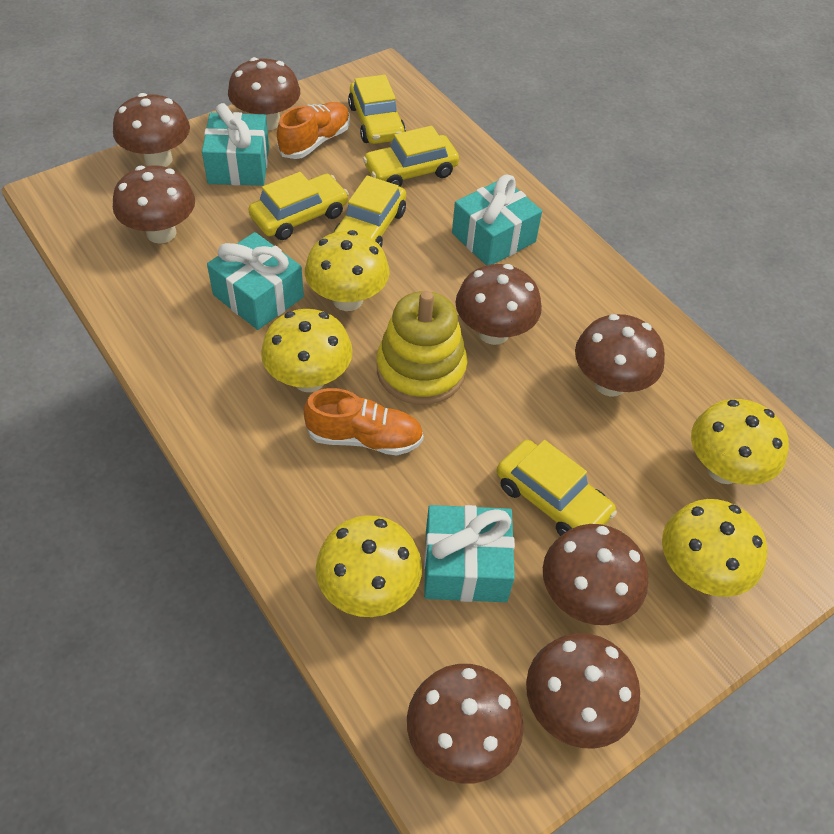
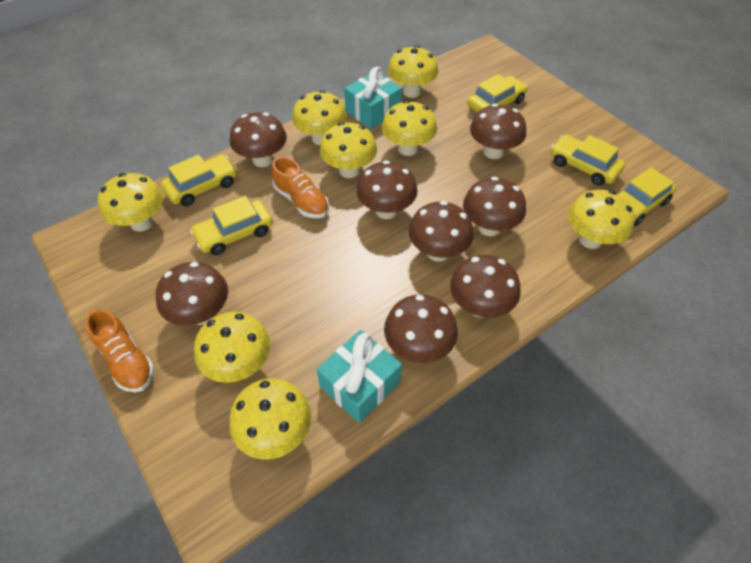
turquoise gift: [202,103,269,186] [207,232,304,330] [424,505,515,602] [452,174,542,265] = 4 -> [317,330,402,423] [344,67,402,129] = 2
yellow mushroom: [261,309,353,392] [305,230,390,311] [316,515,422,617] [662,499,767,597] [691,399,789,485] = 5 -> [98,173,163,232] [194,312,270,383] [229,378,311,460] [292,90,347,145] [320,122,377,178] [382,100,437,156] [388,45,438,98] [568,190,635,249] = 8
yellow stacking toy: [377,291,467,405] = 1 -> none = 0

